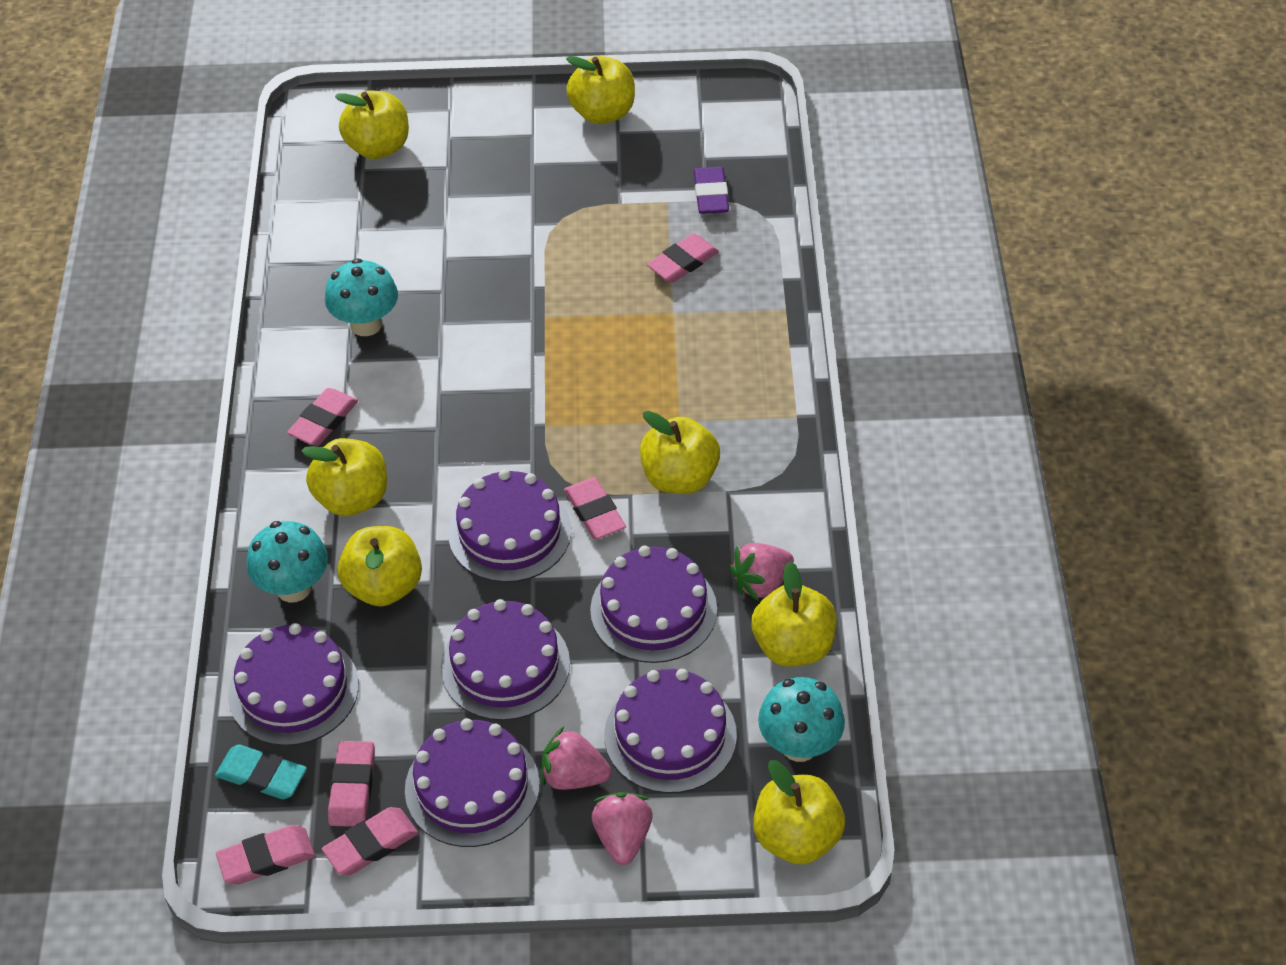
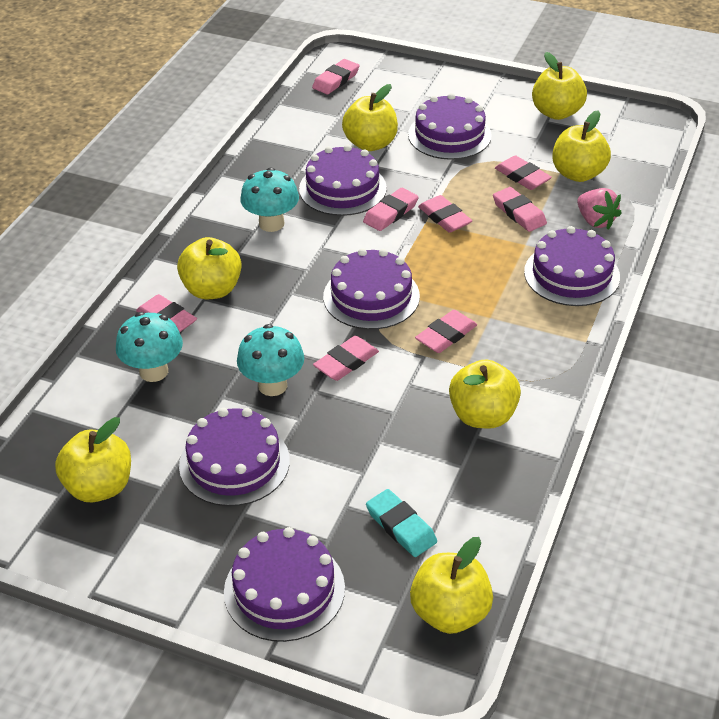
pink eraser: [216,825,315,885] [287,388,358,446] [322,807,418,875] [328,741,375,827] [564,477,626,539] [647,234,719,283] = 6 -> [136,294,197,333] [312,59,360,94] [313,336,379,381] [363,188,419,231] [415,310,477,353] [418,195,472,233] [493,187,547,232] [495,155,552,190] = 8
pink strawberry: [541,726,611,790] [592,792,653,865] [729,543,794,601] = 3 -> [577,188,622,230] = 1
purple eraser: [694,167,729,214] = 1 -> none = 0

